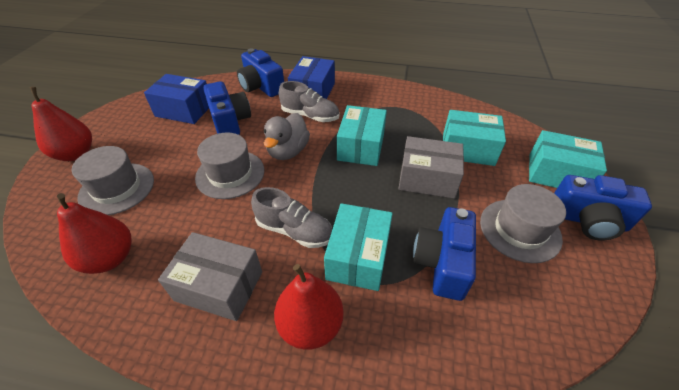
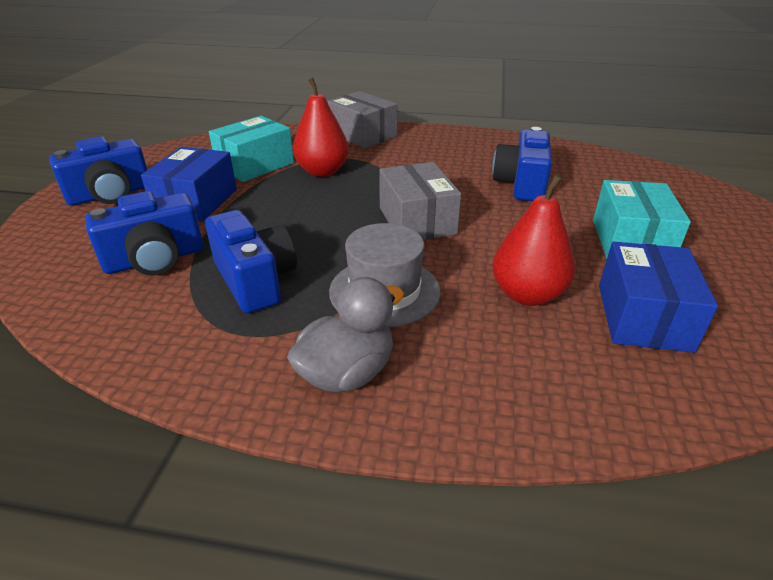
grey hat: [72,146,154,215] [195,133,264,199] [480,184,566,263] = 3 -> [329,223,441,327] = 1
grey shoe: [251,187,332,248] [279,81,339,122] = 2 -> none = 0
red pear: [30,87,92,161] [57,193,132,274] [274,264,344,350] = 3 -> [293,77,349,177] [492,174,575,306] = 2
turquoise box: [324,203,393,291] [337,105,387,166] [443,110,506,166] [529,130,607,188] = 4 -> [209,116,294,182] [593,180,691,259] = 2

